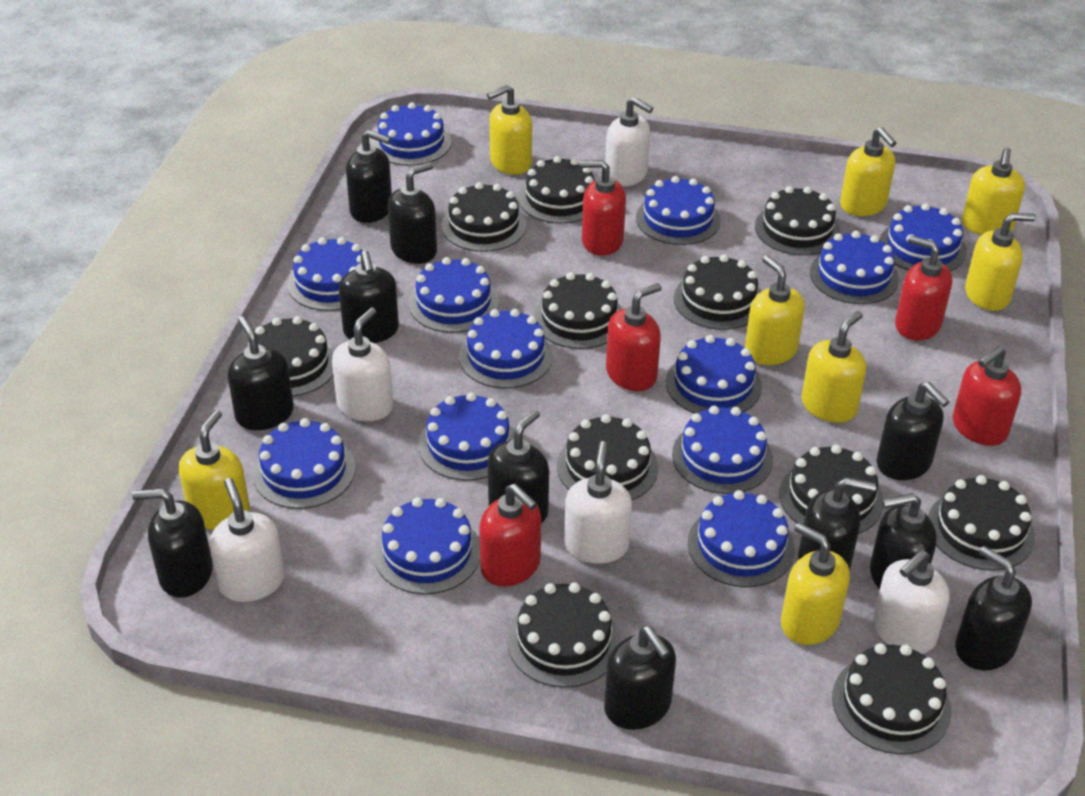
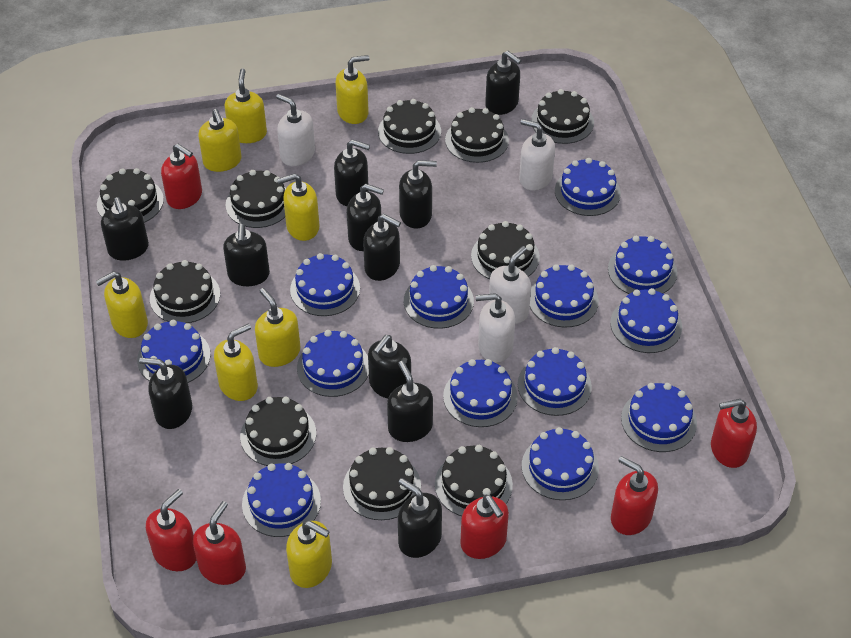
black cake: [248,316,335,397] [441,182,527,252] [507,582,621,688] [518,156,595,224] [534,272,622,349] [557,414,658,500] [674,254,761,330] [755,186,840,255] [779,445,883,534] [832,643,952,754] [928,475,1035,571] = 11 -> [97,168,164,223] [150,260,220,323] [226,170,286,228] [240,397,316,466] [343,447,421,520] [378,99,441,154] [435,445,513,516] [445,107,509,163] [471,221,540,279] [531,89,594,144] = 10
red soap dispenser: [479,484,541,587] [579,160,626,256] [606,283,662,391] [895,236,952,340] [953,346,1021,446] = 5 -> [146,489,197,571] [161,144,202,209] [193,501,246,585] [460,494,509,559] [611,456,658,535] [711,399,757,468] = 6
white soap dispenser: [210,478,285,602] [332,308,393,421] [564,441,632,564] [605,97,653,187] [873,550,950,654] = 5 -> [276,94,315,166] [476,293,515,363] [488,246,531,324] [519,119,555,191] = 4

